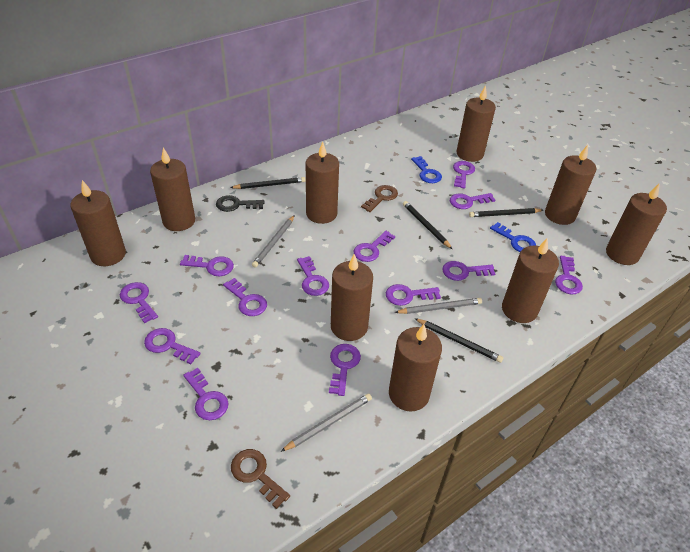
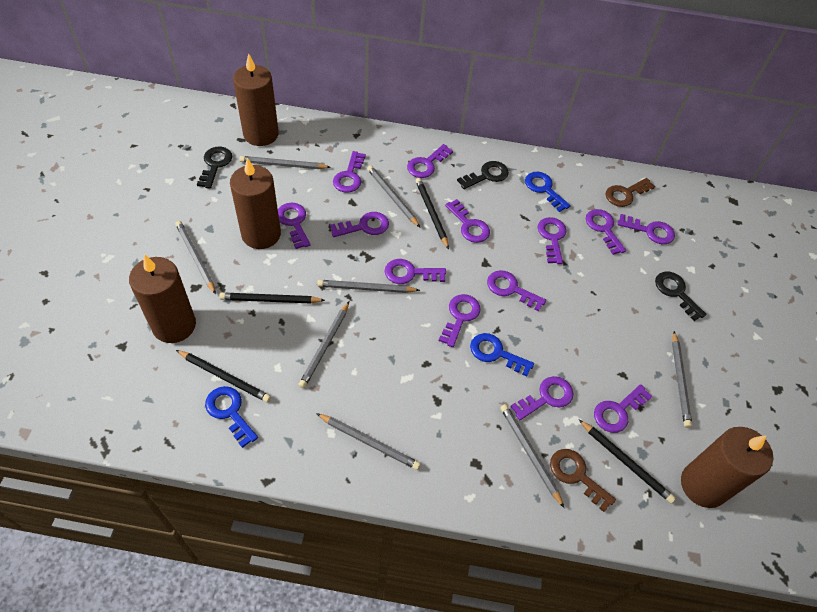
black key: [216,195,264,212] = 1 -> [197,147,232,189] [457,161,509,189] [655,272,707,321] = 3
blue key: [411,156,442,183] [490,222,536,252] = 2 -> [205,386,258,448] [470,333,534,376] [525,172,571,212] = 3
brown candle: [70,180,126,266] [150,147,195,231] [306,142,339,224] [331,254,373,341] [389,324,442,412] [456,85,496,162] [502,238,559,323] [545,145,596,225] [606,183,667,265] = 9 -> [129,254,196,343] [230,158,281,249] [233,53,279,146] [681,427,773,508] = 4
grey pencil: [252,215,295,268] [281,393,372,452] [394,298,482,314] = 3 -> [175,221,216,294] [239,156,330,169] [298,301,349,388] [316,413,421,470] [317,280,420,293] [367,165,420,227] [500,404,564,508] [672,331,692,428] = 8

